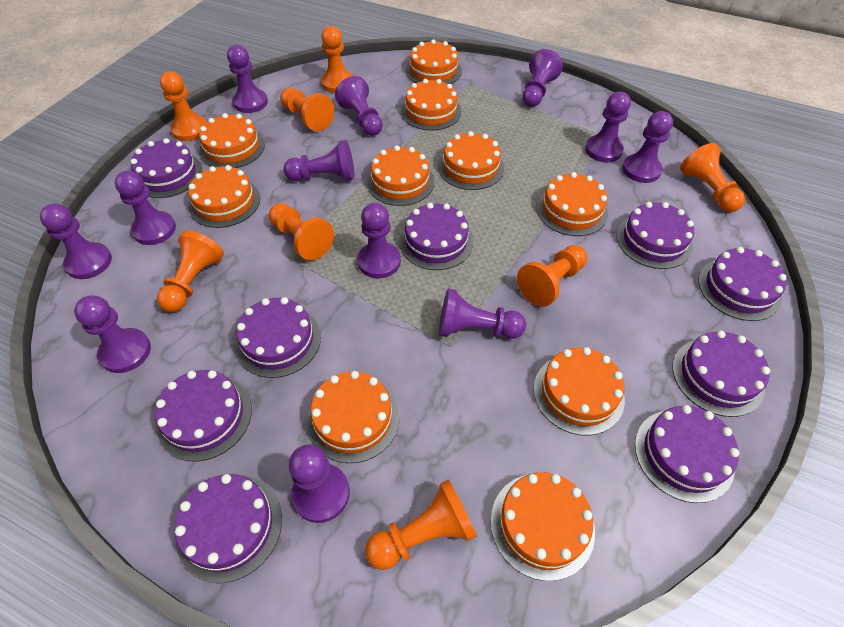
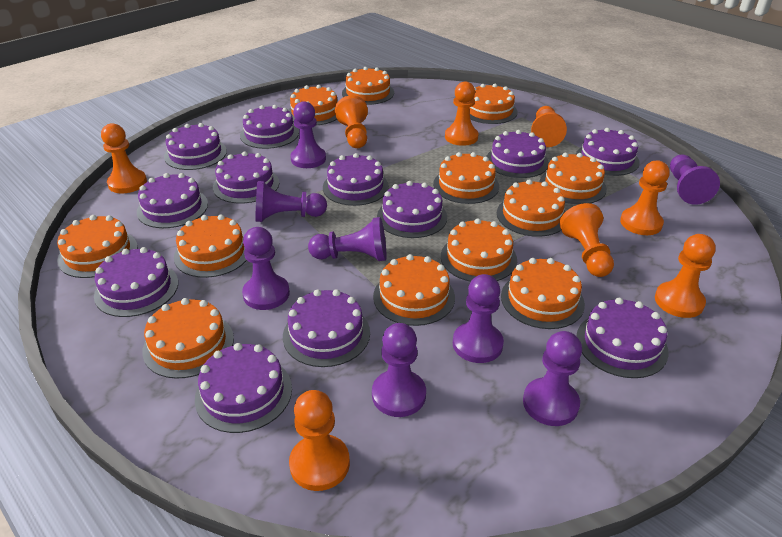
orange cake: [188,165,260,228] [199,113,265,168] [307,371,399,463] [367,145,434,206] [401,79,461,131] [406,39,462,84] [438,131,504,190] [491,472,595,581] [534,347,625,436] [536,172,608,236] = 10 -> [57,215,138,278] [142,298,234,379] [174,214,247,278] [288,85,338,125] [342,67,394,105] [373,254,455,326] [433,152,499,204] [441,218,517,282] [470,84,518,124] [497,179,565,237] [501,258,585,329] [539,153,607,204] = 12
purple cake: [130,138,202,198] [155,370,252,462] [175,474,282,583] [235,297,321,378] [399,203,473,270] [616,202,694,269] [635,405,739,503] [672,330,770,417] [698,247,787,321] = 9 -> [94,247,178,317] [137,173,208,228] [164,123,227,170] [195,343,292,433] [213,151,279,204] [240,105,299,149] [283,289,370,367] [323,153,389,206] [377,181,447,238] [486,130,549,178] [576,128,640,176] [577,298,669,378] = 12
purple pawn: [40,204,112,279] [74,296,151,373] [115,171,176,245] [227,45,268,113] [283,140,354,181] [289,445,350,523] [335,76,383,136] [357,203,401,279] [439,288,526,339] [522,49,563,107] [585,92,631,162] [622,111,673,183] = 12 -> [242,227,290,310] [255,181,327,222] [291,101,326,168] [308,217,386,261] [372,323,426,417] [453,274,504,363] [523,331,582,426] [670,154,720,205] = 8

